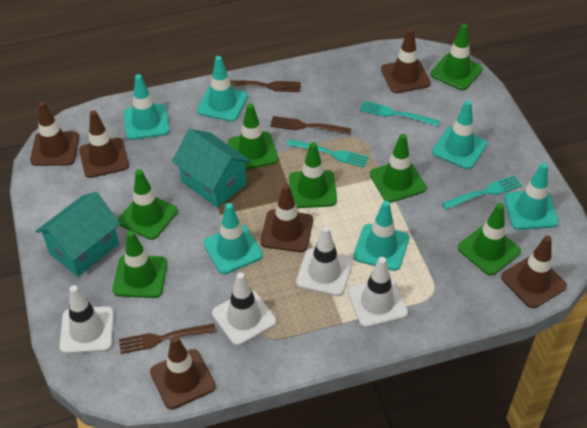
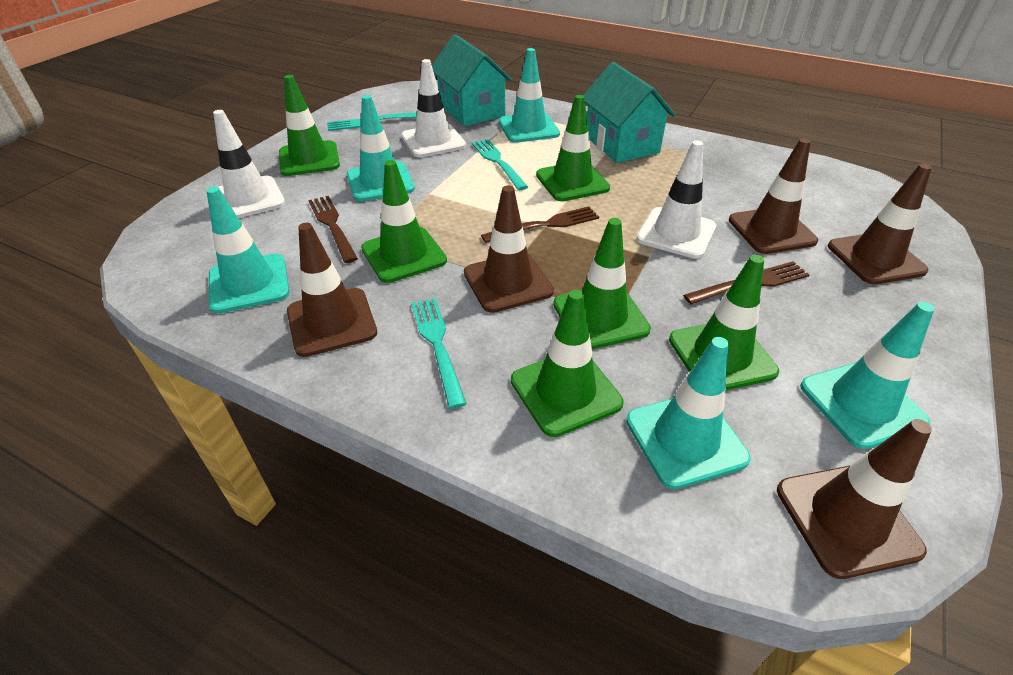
brown traffic cone: [30,101,79,166] [79,110,129,178] [150,336,216,410] [260,184,313,252] [381,28,431,93] [501,235,567,308] = 6 -> [287,223,377,357] [464,186,554,313] [729,138,818,254] [777,419,932,579] [828,164,932,284] = 5
green traffic cone: [113,231,167,298] [118,169,178,240] [228,103,278,170] [289,142,337,208] [370,134,426,203] [431,24,483,90] [458,203,521,275] = 7 -> [279,75,340,176] [361,160,447,283] [511,290,623,437] [536,95,610,201] [553,218,651,349] [669,255,779,390] = 6
turquoise traffic cone: [124,74,170,140] [197,56,248,122] [203,203,263,274] [353,201,409,271] [432,100,487,169] [504,163,559,230] = 6 -> [206,187,290,314] [347,95,415,201] [499,48,560,143] [626,337,751,489] [800,302,934,449] = 5
white traffic cone: [59,285,114,354] [212,272,276,346] [296,226,353,296] [348,257,408,328] = 4 -> [213,110,285,218] [401,59,466,157] [636,140,716,259] = 3

